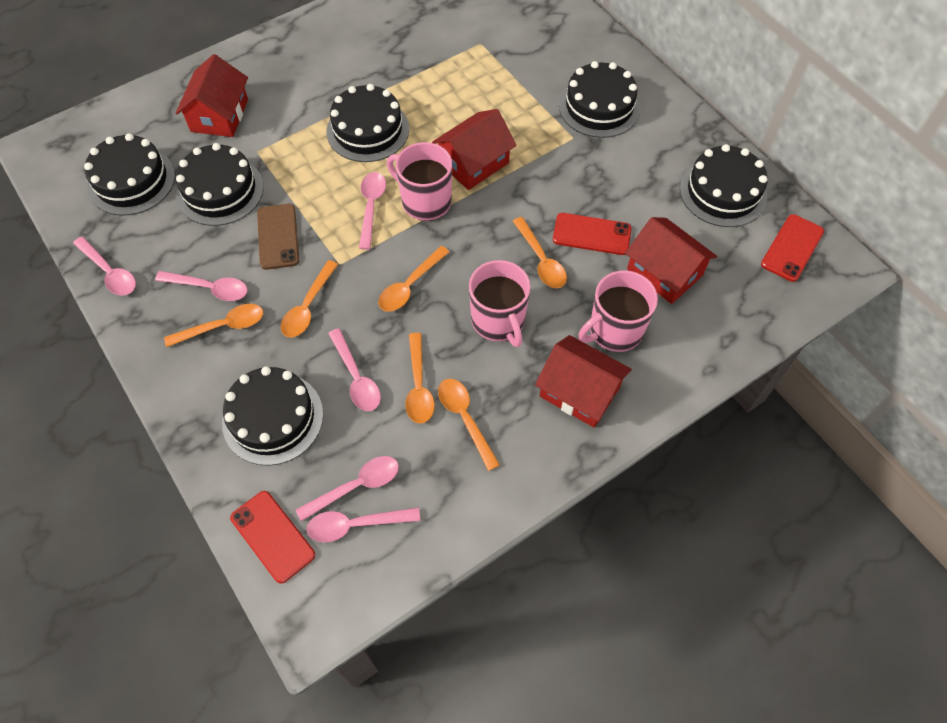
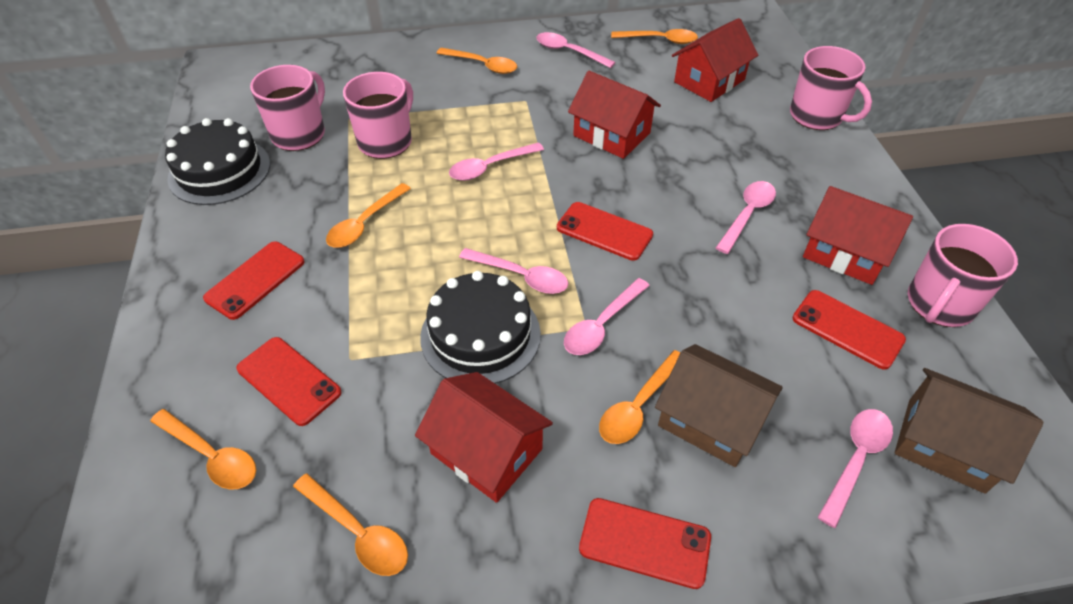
black cake: [84,133,175,215] [176,143,264,226] [222,366,323,466] [327,84,409,162] [559,61,640,138] [680,144,768,227] = 6 -> [165,118,270,205] [420,271,541,384] = 2
brown house: none = 0 -> [655,344,783,467] [895,368,1044,494] = 2
brown phone: [257,204,299,270] = 1 -> none = 0
pink mug: [387,142,452,221] [469,260,531,347] [579,271,658,352] = 3 -> [250,65,325,151] [343,72,413,159] [790,46,872,130] [908,224,1018,327] = 4
red phone: [230,491,315,584] [553,213,632,255] [761,214,824,282] = 3 -> [203,242,305,320] [236,337,342,426] [557,202,653,261] [579,498,711,589] [792,290,906,370] = 5

